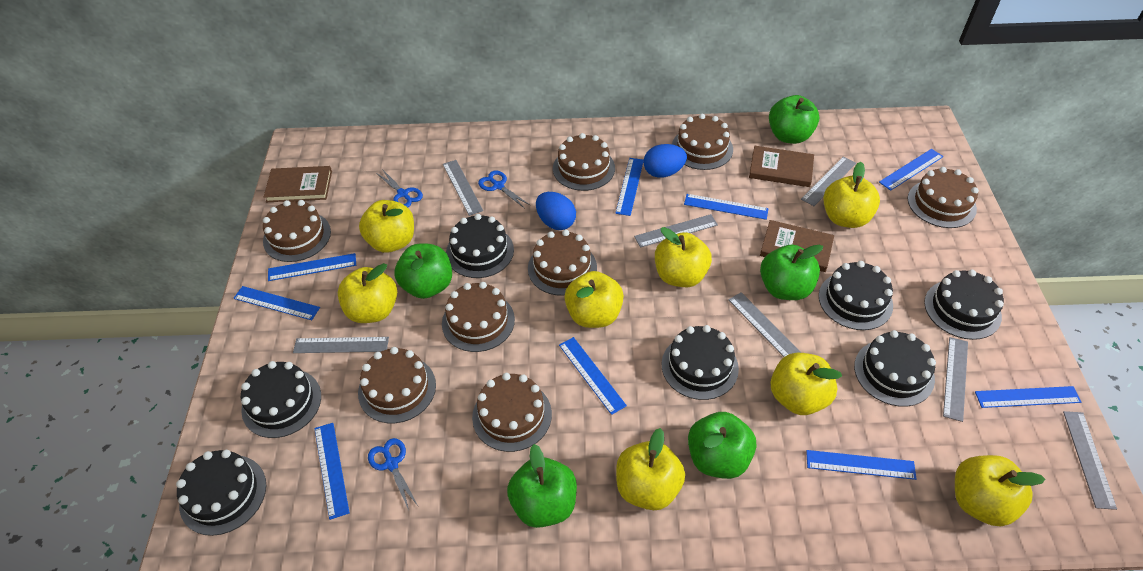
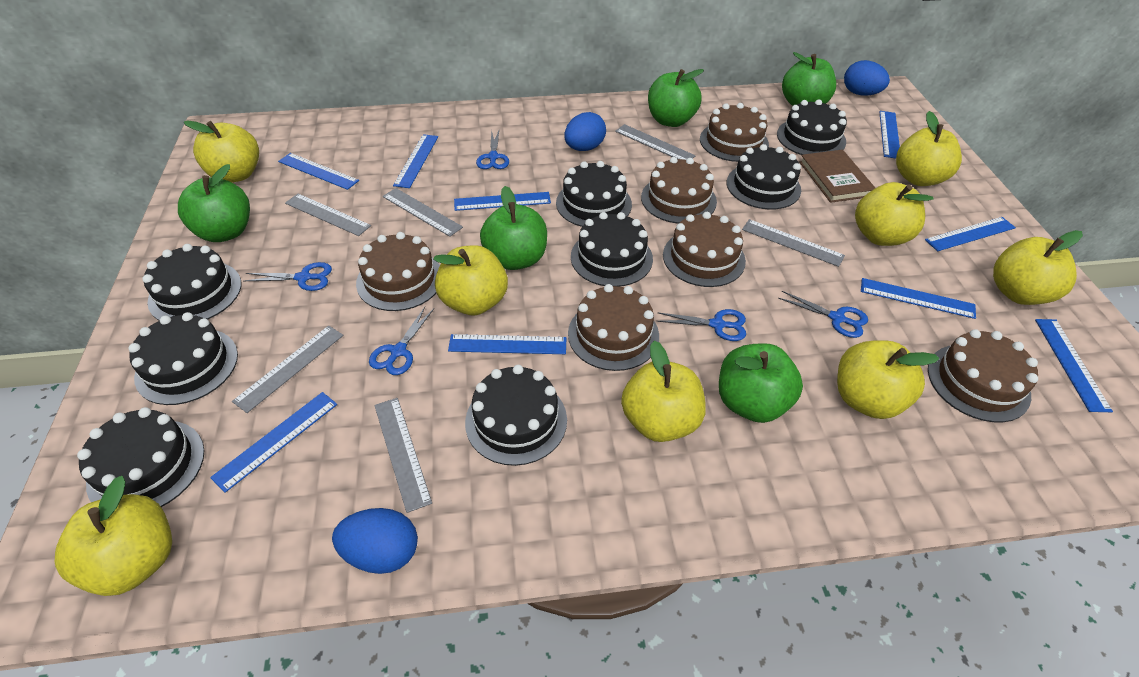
black cake: [176,450,266,536] [241,361,321,438] [446,214,514,278] [662,325,739,400] [819,261,893,330] [854,330,936,407] [924,269,1004,340] = 7 -> [77,407,204,507] [128,312,238,405] [142,244,241,321] [465,365,567,466] [556,161,632,227] [571,212,653,287] [727,144,801,210] [777,99,847,155] = 8
blue egg: [536,192,576,230] [643,144,687,178] = 2 -> [332,508,418,574] [564,112,606,151] [844,60,890,96] = 3
blue scissors: [368,438,418,510] [376,169,423,207] [478,171,531,209] = 3 -> [244,262,332,291] [369,307,434,375] [476,130,509,169] [657,309,746,341] [778,291,868,338] = 5
brown book: [264,166,332,202] [749,146,814,187] [760,220,834,272] = 3 -> [799,150,875,203] = 1
brown cake: [263,200,331,262] [358,347,436,423] [442,282,515,352] [472,373,552,452] [528,230,597,296] [553,133,615,191] [672,114,733,170] [907,167,979,228] = 8 -> [356,232,440,311] [568,284,659,371] [641,157,717,224] [663,212,746,287] [700,103,769,162] [928,329,1038,422] = 6
grey ruler: [293,337,389,353] [443,160,483,216] [634,214,718,248] [728,292,801,357] [801,156,856,206] [943,337,968,422] [1063,411,1117,510] = 7 -> [232,325,344,413] [285,194,371,236] [374,398,432,513] [383,188,463,237] [615,124,696,160] [742,219,845,267] = 6

